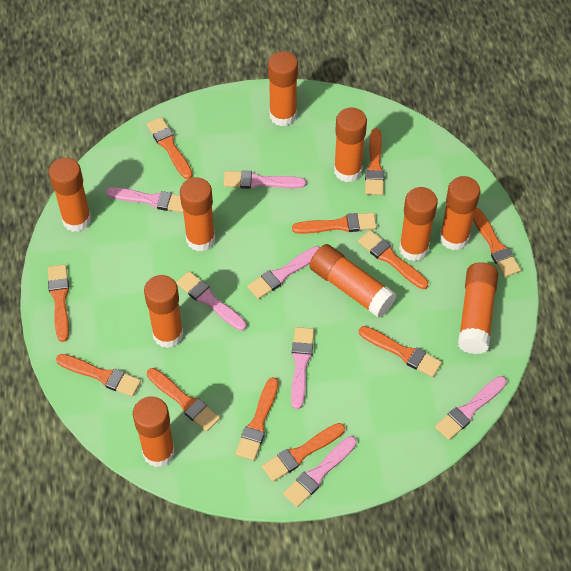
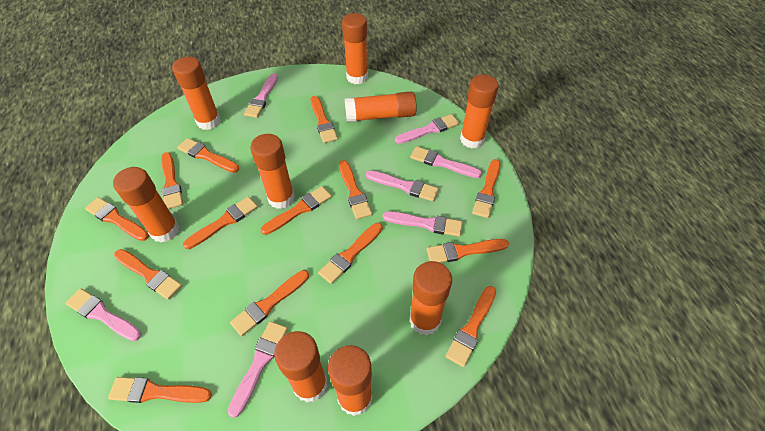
orange brush: [48,264,69,342] [56,354,141,397] [147,117,193,179] [147,368,220,432] [235,377,278,461] [262,423,345,482] [292,213,377,234] [358,230,428,289] [359,326,442,377] [365,128,384,195] [473,208,521,277] = 11 -> [85,197,149,241] [108,377,212,403] [114,249,182,300] [161,152,183,209] [177,138,239,173] [183,197,258,249] [230,270,309,336] [261,186,332,235] [311,96,338,143] [318,223,383,284] [339,160,372,219] [427,239,509,263] [446,286,496,367] [472,159,500,218] = 14
orange glue stick: [49,158,91,232] [133,397,175,467] [144,275,184,348] [180,177,215,252] [268,51,298,126] [309,244,396,318] [334,108,367,182] [399,187,438,261] [440,176,480,250] [458,262,498,354] = 10 -> [113,167,179,243] [172,57,221,130] [250,134,295,209] [274,331,327,402] [328,345,373,416] [342,13,368,84] [345,91,417,122] [409,261,452,336] [460,75,499,148] = 9

